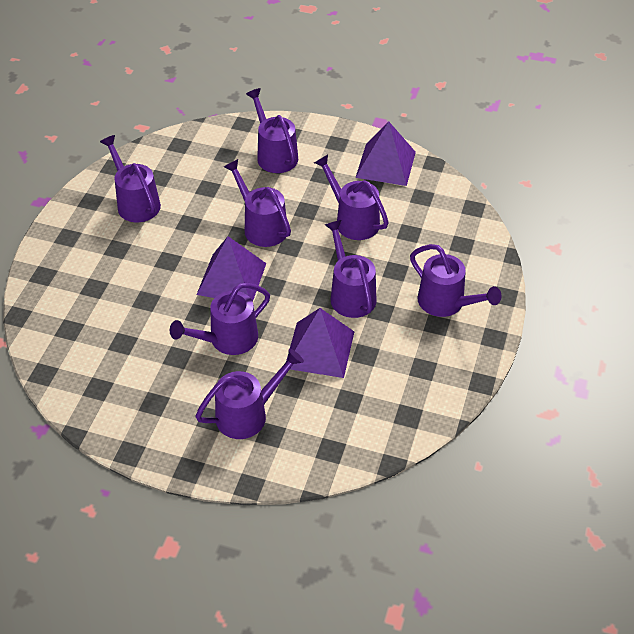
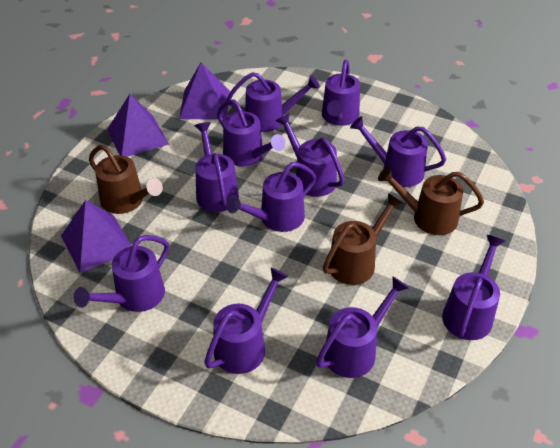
brown watering can: none = 0 -> [89,145,163,214] [323,193,403,285] [378,167,484,235] = 3
purple watering can: [100,135,161,222] [170,283,270,355] [195,349,304,439] [224,159,291,247] [246,88,298,173] [314,154,389,240] [325,220,377,318] [410,244,501,317] = 8 -> [74,235,169,312] [195,122,239,212] [204,268,288,374] [217,100,285,167] [226,162,316,232] [227,72,320,132] [276,113,344,197] [316,276,409,378] [322,60,360,126] [350,116,446,187] [442,235,505,340] = 11

